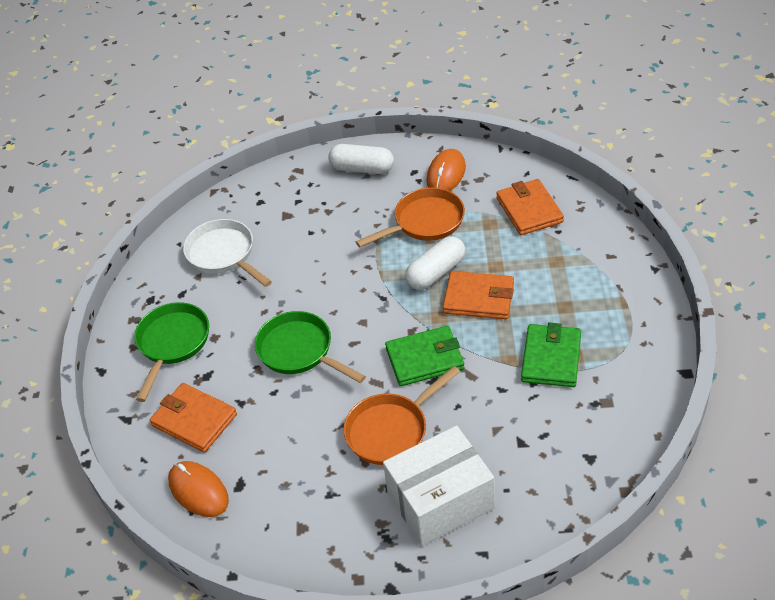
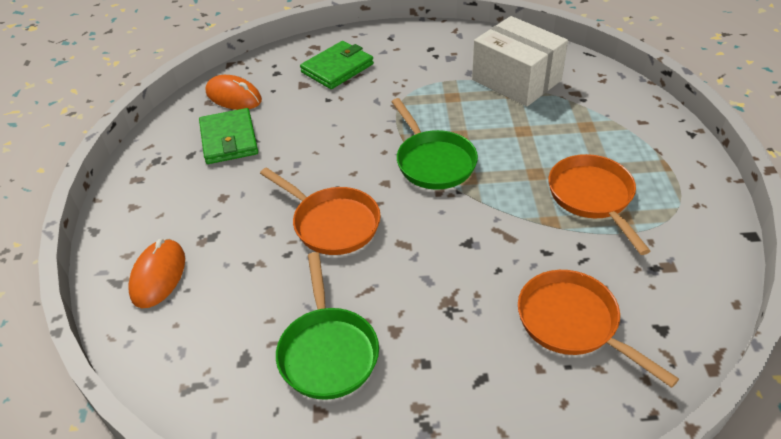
orange pan: [343,366,460,465] [356,187,465,247] = 2 -> [260,167,381,255] [518,270,679,388] [548,154,650,255] = 3
orange wallet: [150,383,237,453] [443,271,514,320] [496,179,564,235] = 3 -> none = 0
white capsule: [328,144,394,174] [405,236,465,290] = 2 -> none = 0
white pan: [183,219,272,287] = 1 -> none = 0

